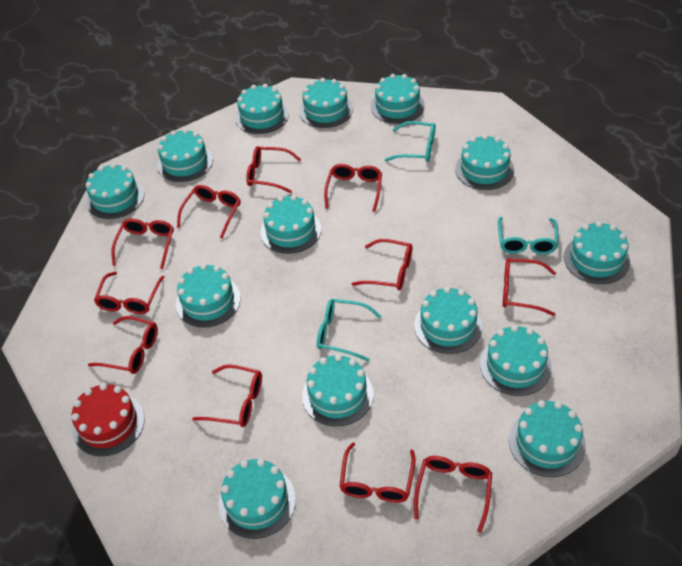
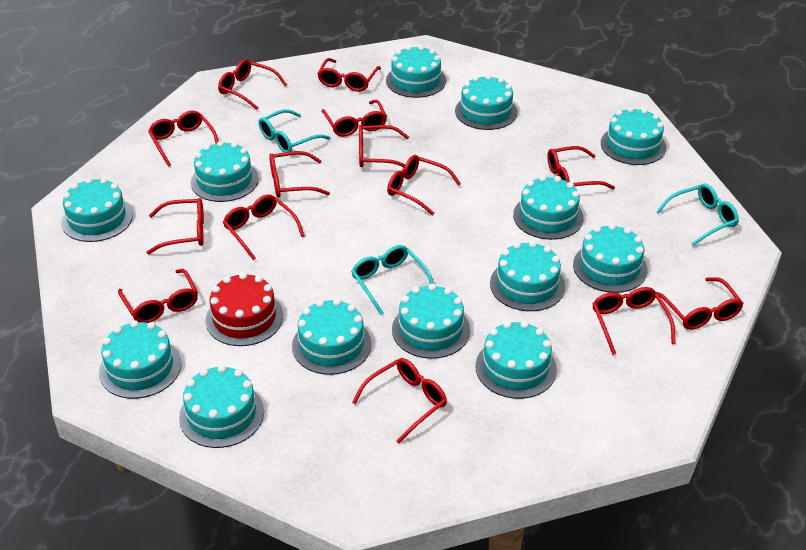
red glasses: [88,316,158,374] [94,272,164,314] [111,219,174,269] [177,185,240,239] [192,365,262,427] [246,146,301,193] [324,164,382,212] [340,442,416,503] [352,239,412,290] [414,456,492,533] [503,258,556,316] = 11 -> [118,269,198,323] [146,198,204,254] [148,111,218,166] [218,59,287,110] [223,195,305,260] [269,151,330,198] [317,58,381,92] [322,99,387,137] [352,358,447,444] [359,125,409,168] [387,155,461,215] [547,146,615,189] [592,287,676,355] [657,277,744,330] = 14
turquoise cake: [86,163,144,219] [157,129,213,182] [176,264,241,328] [218,458,296,539] [235,84,289,134] [261,195,321,254] [299,78,353,128] [302,354,373,426] [371,74,425,124] [414,286,482,354] [455,134,514,190] [480,325,552,396] [509,400,586,477] [564,221,630,284] = 14 -> [61,178,133,242] [99,320,181,399] [179,365,264,448] [191,141,259,202] [292,299,372,375] [386,45,446,98] [392,284,470,359] [455,74,518,130] [475,321,557,399] [490,241,565,311] [513,175,584,240] [573,224,648,293] [601,107,666,165] = 13

